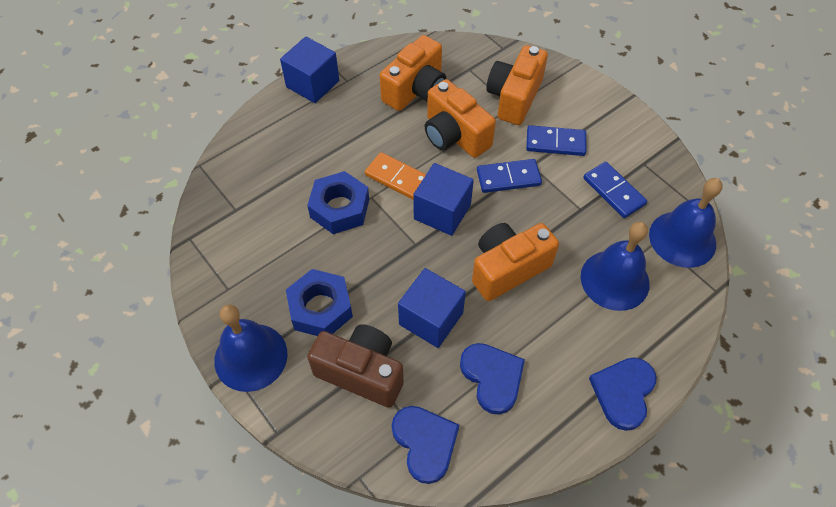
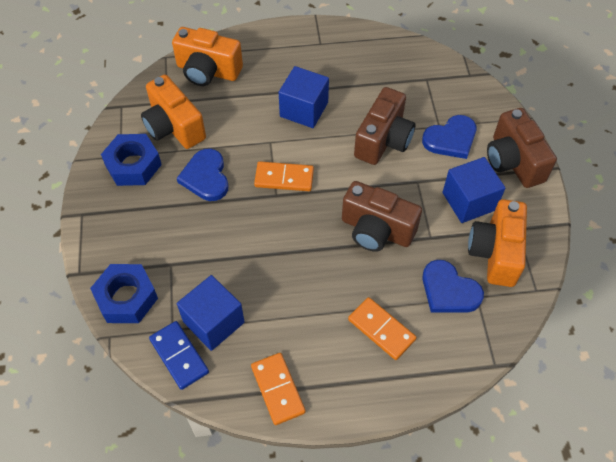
blue bell: [214,305,287,392] [581,222,650,311] [649,178,723,268] = 3 -> none = 0
blue domino: [477,159,542,193] [526,125,586,156] [583,162,647,218] = 3 -> [149,321,209,390] = 1
brown camera: [307,324,404,408] = 1 -> [342,181,422,252] [354,87,415,165] [487,108,557,188] = 3
orange camera: [380,35,446,111] [425,79,496,158] [472,223,559,301] [486,45,548,125] = 4 -> [141,75,206,149] [172,27,243,86] [468,199,527,287] = 3
orange domino: [365,152,426,200] = 1 -> [251,353,306,425] [254,161,314,191] [348,297,417,360] = 3

